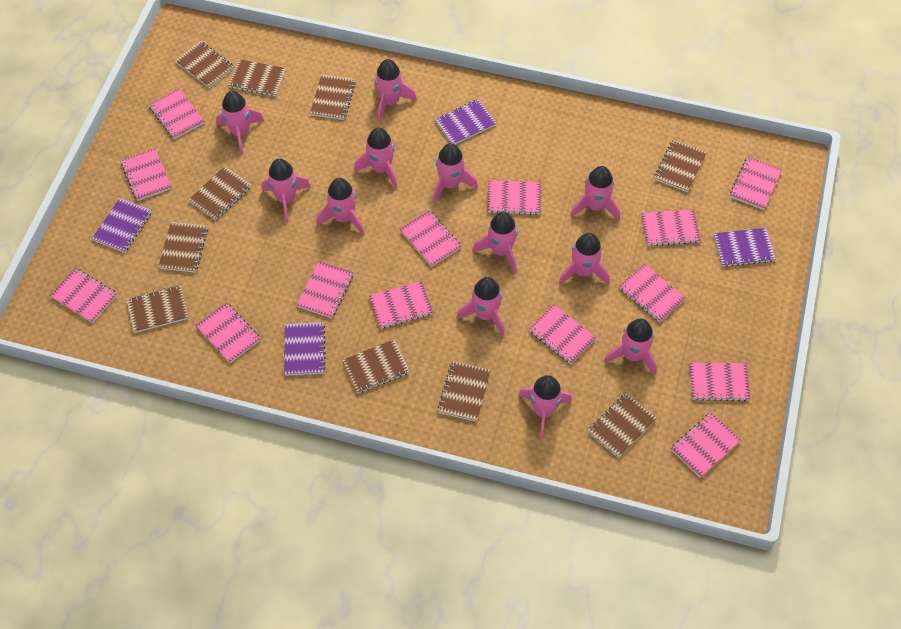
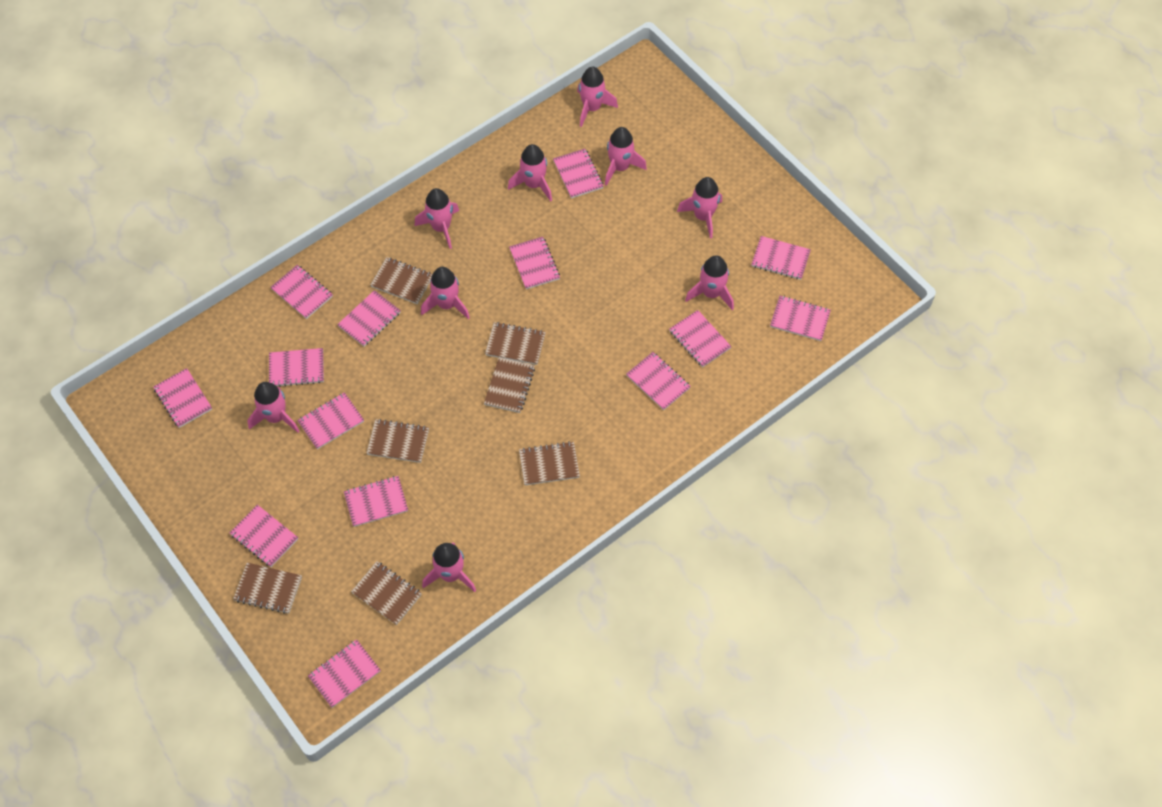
brown notebook: [126,285,189,333] [158,222,208,273] [175,41,234,88] [188,166,251,220] [228,59,286,96] [310,74,356,120] [343,339,410,393] [438,361,490,422] [588,393,657,458] [654,140,707,192] = 10 -> [233,562,302,614] [351,561,422,625] [367,419,429,463] [370,257,432,304] [484,357,535,413] [485,322,546,365] [519,441,580,485] = 7
pink rocket: [216,91,264,155] [261,159,311,223] [316,178,364,235] [354,128,397,188] [375,59,417,122] [432,143,478,203] [456,277,505,336] [473,212,518,273] [518,375,572,439] [559,233,610,285] [570,166,620,221] [604,318,657,376] = 12 -> [247,382,299,433] [415,188,459,249] [421,267,470,319] [422,543,476,592] [508,144,552,202] [577,67,618,127] [605,127,647,186] [677,177,722,239] [685,255,734,310] = 9
purple notebook: [92,198,152,253] [284,322,326,376] [435,99,496,144] [714,228,776,267] = 4 -> none = 0

